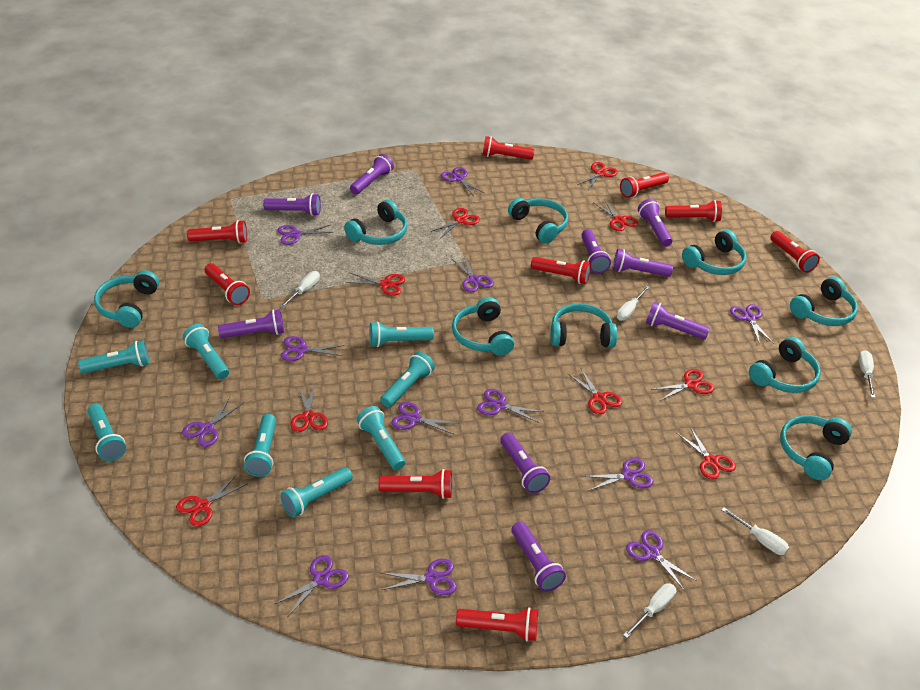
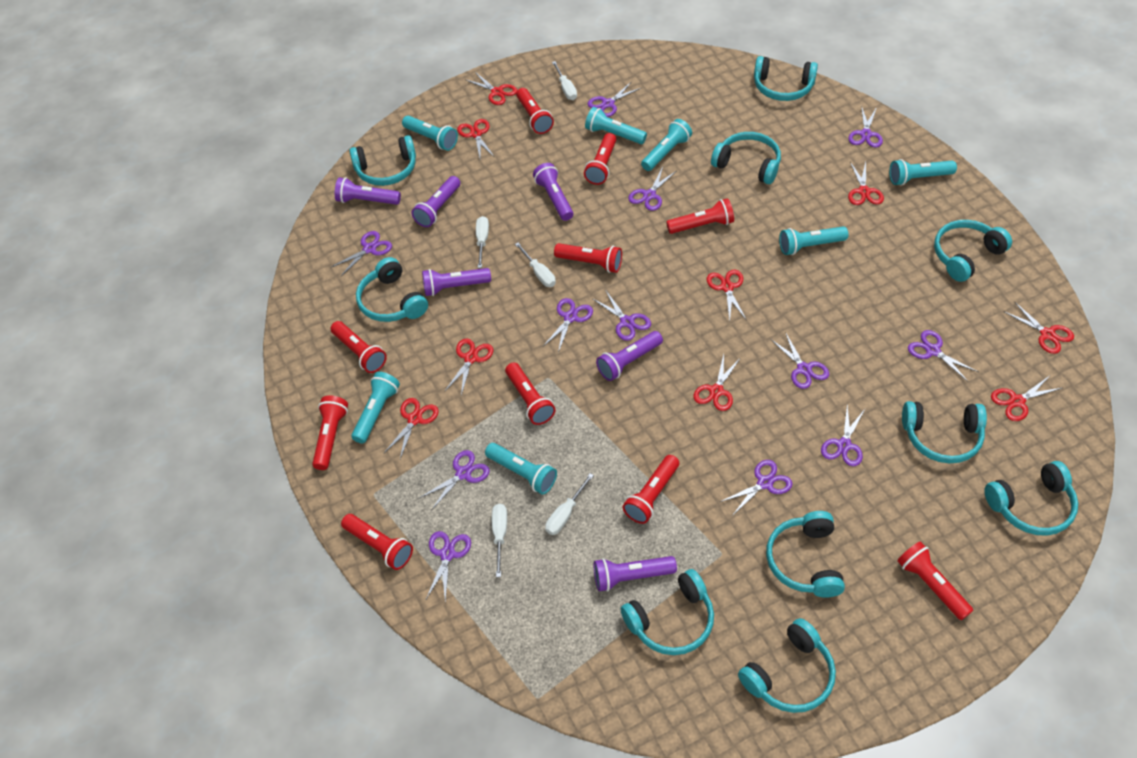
purple flashlight: [218,310,284,338] [263,193,321,216] [350,154,394,194] [500,433,550,493] [511,522,566,592] [581,229,611,273] [613,249,673,277] [638,199,673,247] [646,302,710,340] = 9 -> [335,177,401,205] [412,176,460,227] [422,268,491,296] [533,163,573,221] [594,556,677,592] [596,331,663,381] = 6
red flashlight: [187,220,247,243] [205,263,250,305] [378,469,452,499] [456,607,538,641] [482,136,534,160] [531,257,591,284] [620,172,669,198] [665,200,722,222] [770,231,820,273] = 9 -> [312,396,348,470] [331,321,387,373] [341,514,413,570] [505,362,556,425] [516,88,554,134] [554,243,622,273] [584,133,616,185] [623,455,679,524] [666,198,734,234] [897,541,973,620] = 10
turquoise flashlight: [78,340,150,373] [87,403,126,461] [183,324,229,379] [244,414,276,477] [280,467,353,517] [357,406,405,470] [369,321,434,347] [380,352,435,407] = 8 -> [351,372,400,444] [402,116,458,151] [485,443,557,495] [585,107,647,144] [641,119,692,171] [779,226,849,255] [889,159,957,186] = 7
turquoise headphones: [94,270,159,328] [344,199,408,245] [452,297,514,356] [508,198,568,244] [550,303,617,348] [682,229,747,275] [749,337,821,393] [780,415,852,480] [790,277,858,326] = 9 -> [349,135,416,186] [356,257,428,322] [621,569,714,655] [711,132,781,184] [738,618,836,713] [754,56,818,101] [766,511,845,598] [902,401,987,463] [934,220,1012,282] [984,461,1078,536] = 10

